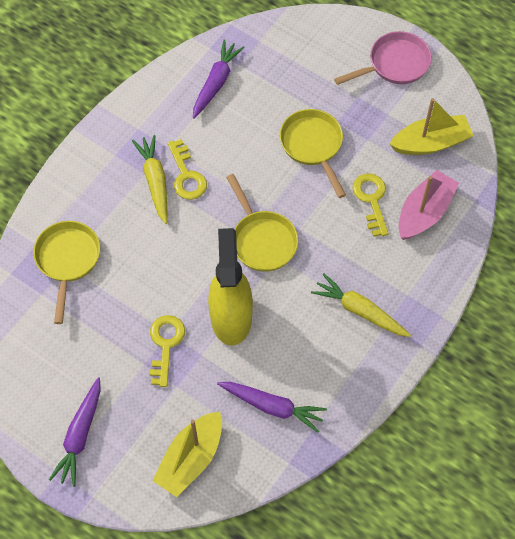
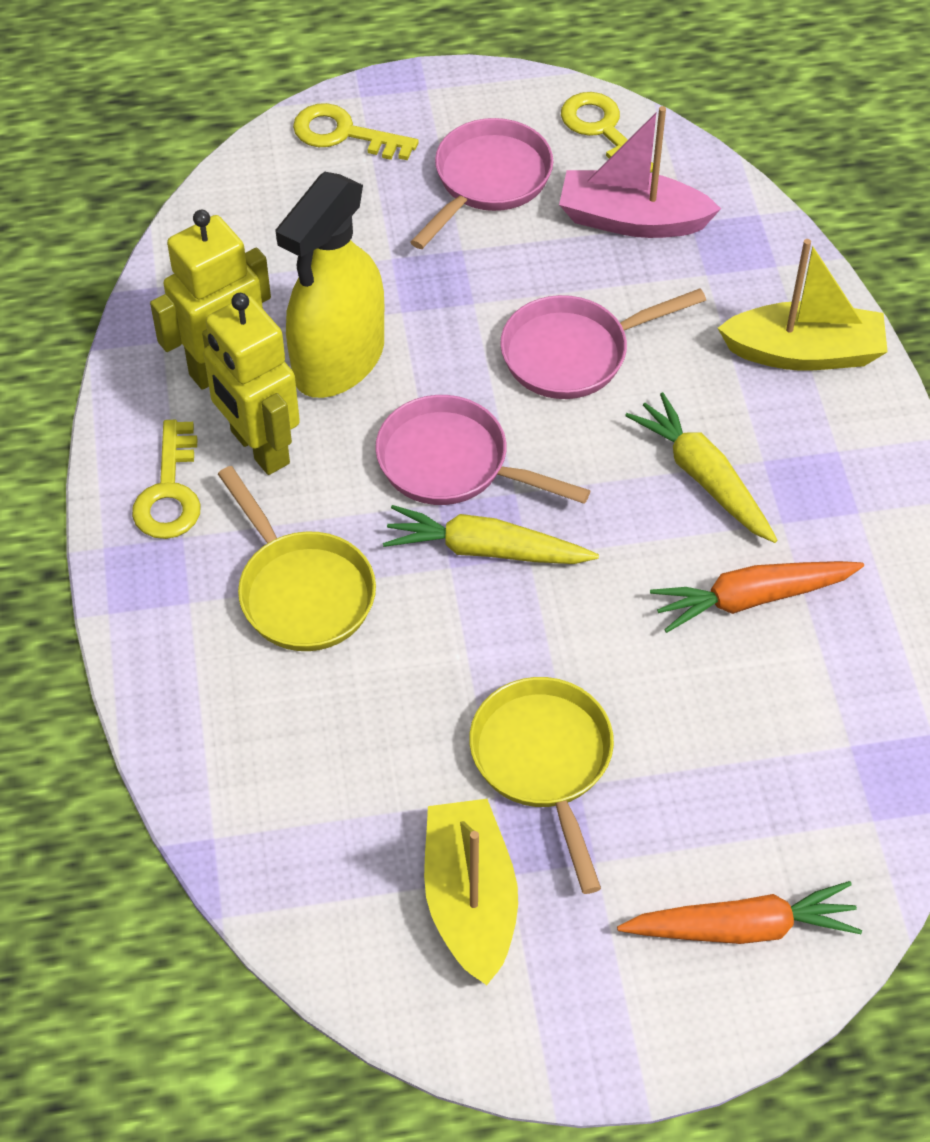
orange carrot: none = 0 -> [617,881,862,944] [650,561,864,633] = 2
pink pan: [334,31,432,85] = 1 -> [375,395,590,505] [411,118,553,249] [500,289,706,399] = 3
purple carrot: [49,377,101,487] [193,40,245,119] [217,382,327,433] = 3 -> none = 0
yellow pan: [33,221,100,324] [226,174,298,272] [280,109,346,198] = 3 -> [218,466,376,651] [469,677,614,894] = 2
yellow robot: none = 0 -> [150,210,271,390] [202,293,300,475] = 2

